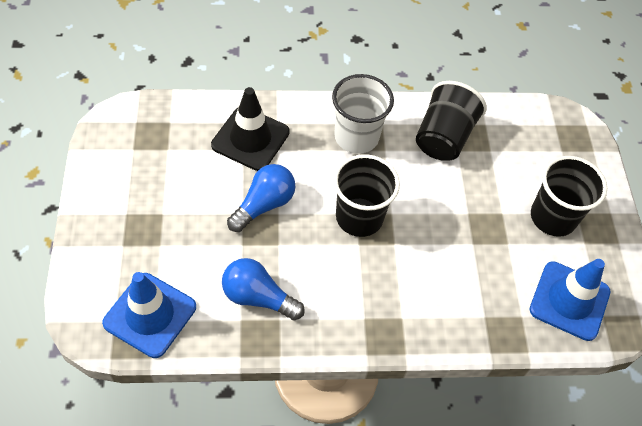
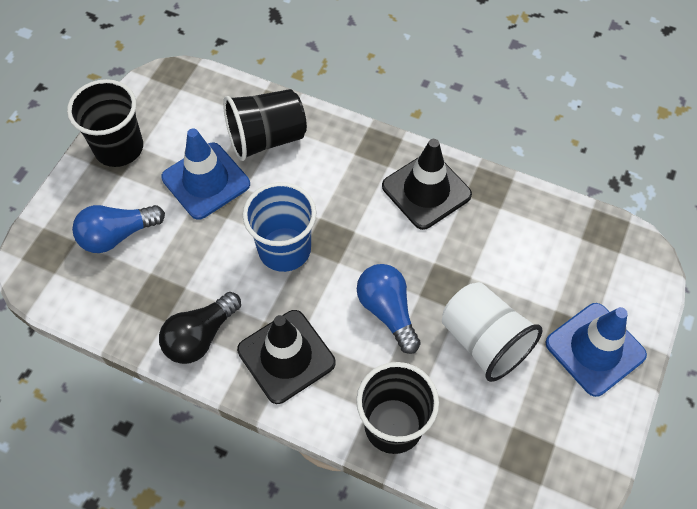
black light bulb: none = 0 -> [159,292,241,364] = 1
black traffic cone: [211,87,290,171] = 1 -> [237,310,335,404] [382,139,472,230] = 2
blue cup: none = 0 -> [243,182,316,272] = 1

